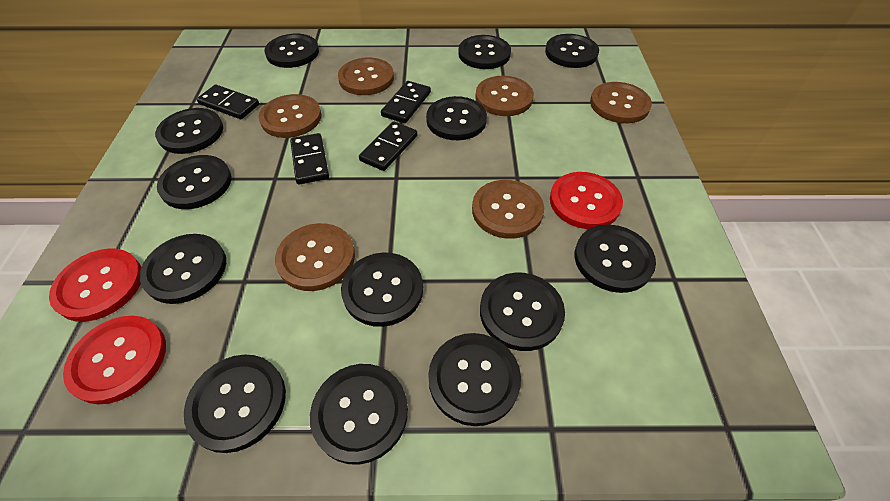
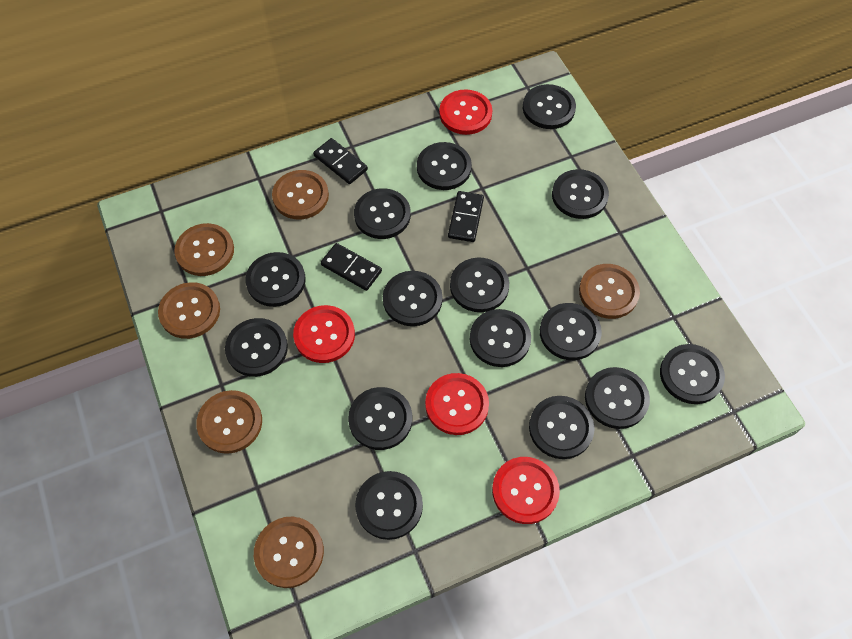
black button: [140,234,226,304] [155,108,223,154] [157,155,231,209] [184,354,286,453] [265,34,319,68] [310,364,408,465] [341,253,423,327] [426,96,487,140] [428,333,521,426] [458,35,511,69] [480,273,565,351] [545,34,599,68] [575,225,656,293] = 13 -> [225,318,288,377] [245,252,306,307] [348,387,412,450] [354,188,411,239] [355,471,423,540] [383,271,443,326] [417,142,472,190] [450,258,509,312] [470,309,531,367] [523,84,576,129] [529,396,594,459] [540,303,602,360] [552,169,609,219] [585,367,650,429] [660,344,725,404] = 15
black domino: [197,85,259,119] [290,133,329,185] [359,121,418,171] [381,81,431,123] = 4 -> [313,138,368,184] [321,243,382,291] [448,191,484,242] = 3
red button: [49,248,142,322] [63,316,166,405] [550,172,623,229] = 3 -> [293,305,355,363] [425,373,489,435] [439,90,492,135] [492,457,560,524] = 4

